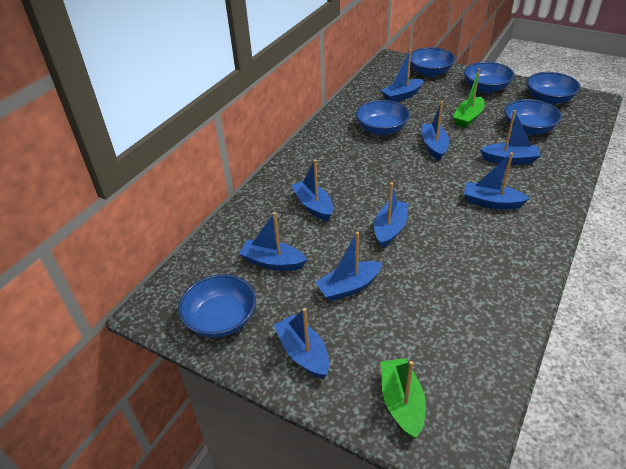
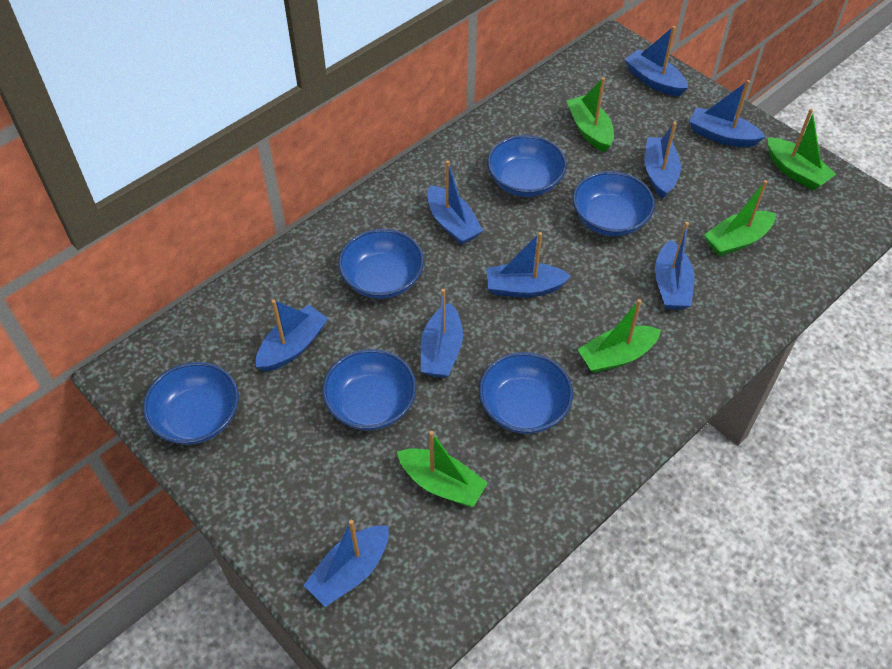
green boat: [381,358,426,439] [453,68,485,128] = 2 -> [397,431,488,507] [566,77,614,152] [577,299,661,373] [704,180,776,256] [767,109,836,190] = 5

